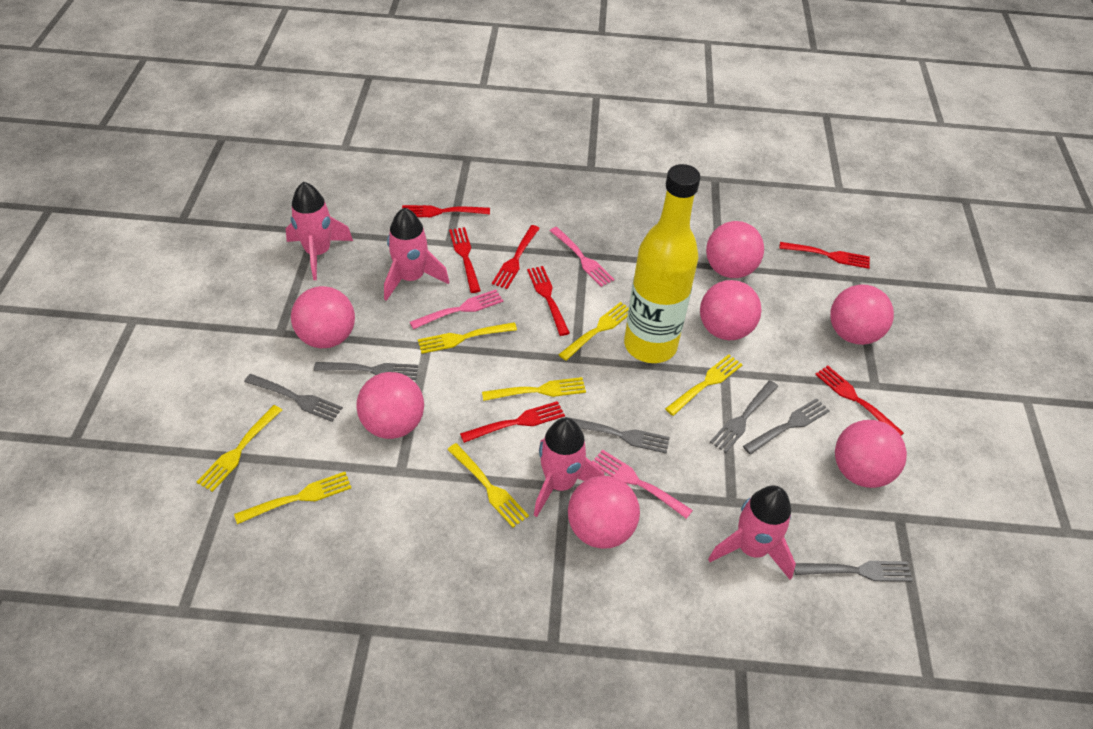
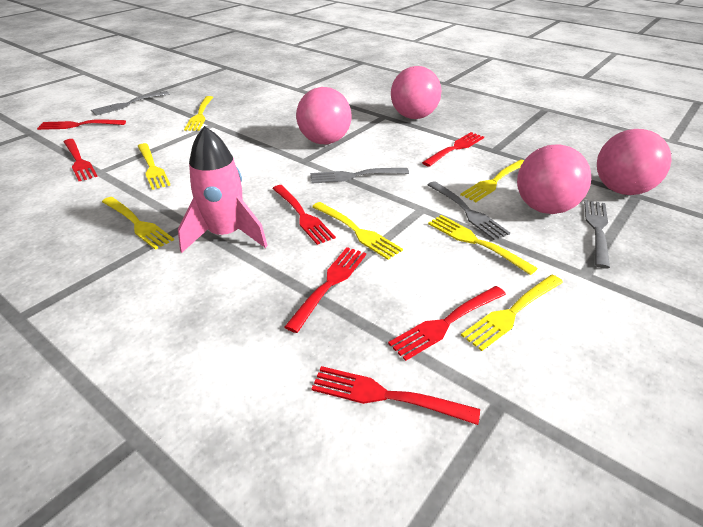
grey fork: [244,374,343,422] [314,362,418,380] [565,417,670,453] [710,381,778,453] [743,398,830,455] [794,561,913,582] = 6 -> [91,91,169,116] [310,168,409,184] [428,181,510,240] [584,200,610,268] = 4
pink ball: [291,286,355,348] [356,372,424,439] [568,476,640,549] [700,280,762,340] [706,221,764,278] [830,284,894,345] [835,420,907,488] = 7 -> [296,87,351,144] [391,66,442,119] [517,144,591,214] [597,129,671,195] = 4
pink fork: [410,289,504,329] [550,227,614,287] [592,449,693,519] = 3 -> none = 0
pink rocket: [286,182,353,280] [384,208,449,301] [534,418,604,517] [708,485,796,580] = 4 -> [178,126,268,253] = 1
yellow bottle: [624,164,700,363] = 1 -> none = 0

